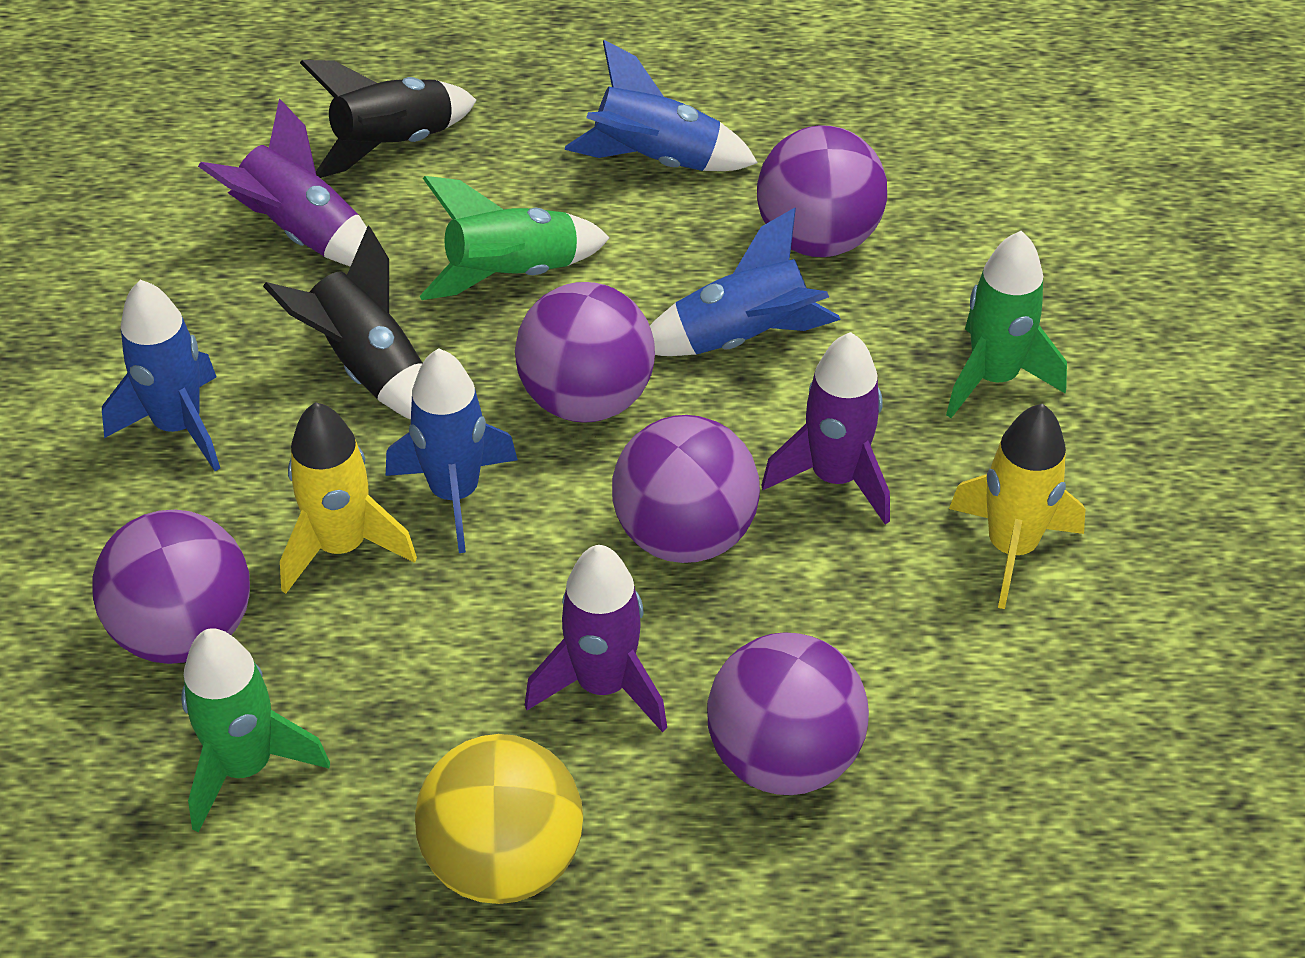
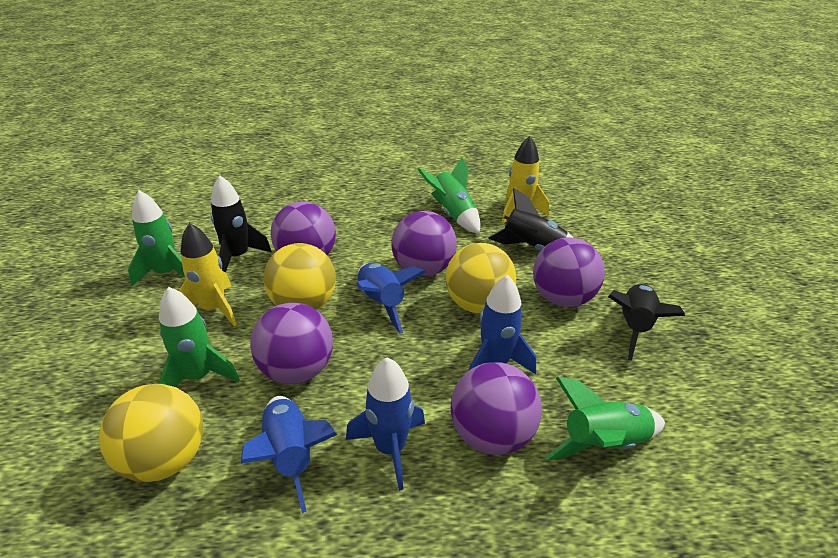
black rocket: [263,226,422,420] [300,60,477,178] = 2 -> [211,175,272,273] [488,188,574,251] [608,284,685,361] = 3
green rocket: [181,628,330,832] [420,176,610,300] [946,231,1067,418] = 3 -> [128,190,185,286] [158,287,240,387] [418,157,480,234] [545,377,665,461] = 4
purple rocket: [198,98,367,267] [525,545,667,732] [761,332,890,525] = 3 -> none = 0
yellow ball: [415,734,583,904] = 1 -> [99,384,203,482] [263,243,336,310] [446,243,516,313] = 3

